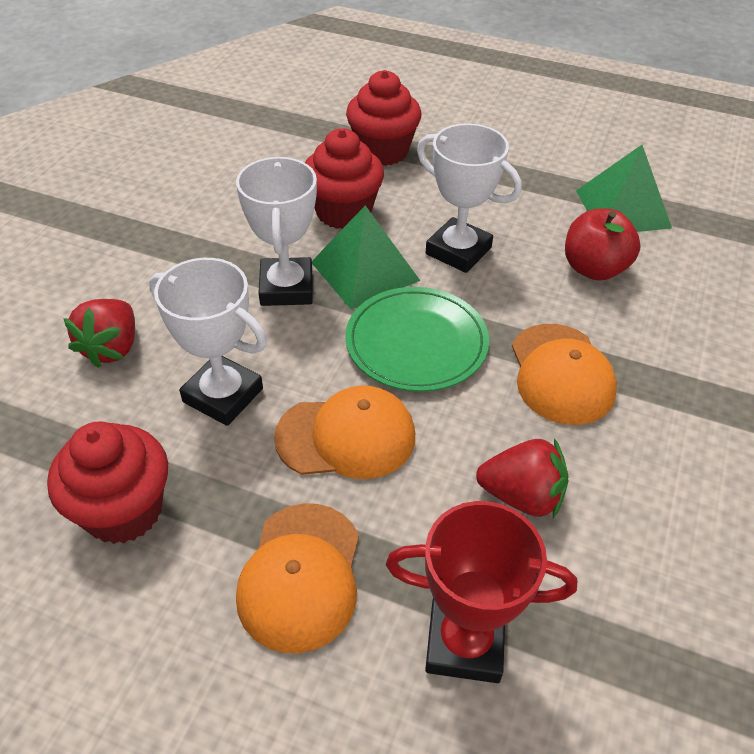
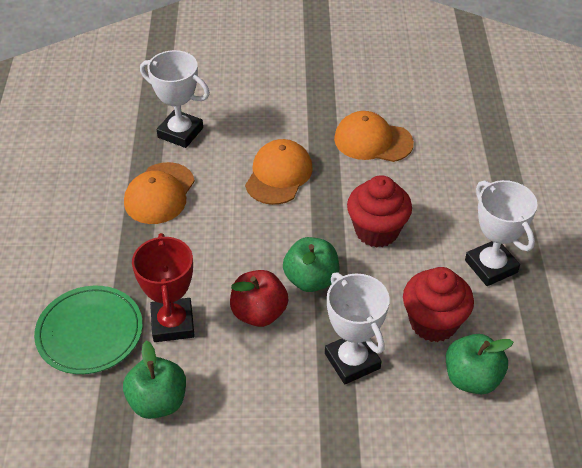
green apple: none = 0 -> [123,341,186,419] [283,237,339,292] [446,334,513,394] = 3
green pyramid: [312,205,420,309] [576,145,672,232] = 2 -> none = 0
red cupcake: [47,421,168,544] [305,128,384,229] [346,70,421,166] = 3 -> [347,175,412,247] [403,267,474,342] = 2
red strawberry: [63,299,135,368] [476,438,569,518] = 2 -> none = 0

